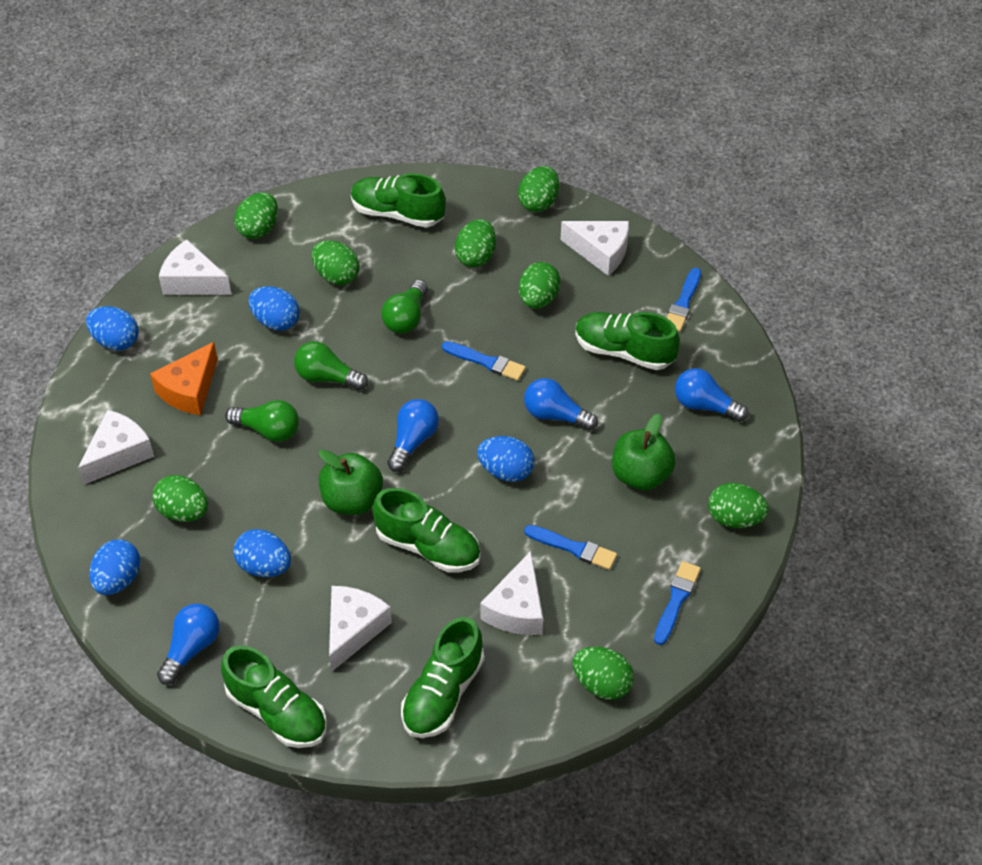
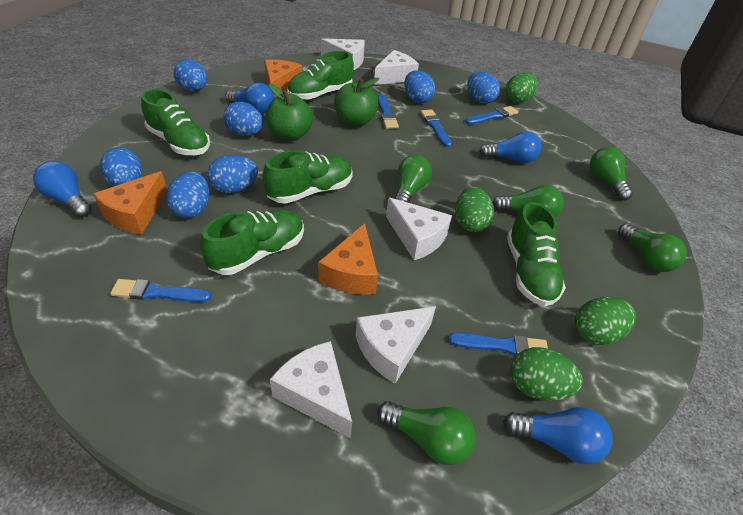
blue brush: [442,341,526,381] [524,525,617,570] [654,561,701,645] [667,268,701,332] = 4 -> [110,279,211,302] [378,94,399,129] [421,109,452,147] [448,333,548,356] [465,106,518,125] = 5
blue egg: [86,306,139,350] [89,539,140,595] [233,529,291,577] [248,286,300,331] [477,436,535,482] = 5 -> [100,147,142,186] [166,172,209,218] [174,59,207,91] [207,155,258,193] [223,102,263,136] [404,70,435,103] [467,72,500,104] = 7
green egg: [152,475,208,522] [234,192,278,239] [312,240,360,285] [455,219,496,267] [518,166,559,212] [519,262,561,309] [573,647,634,700] [708,483,769,528] = 8 -> [455,187,494,232] [505,73,538,103] [511,347,583,401] [575,297,636,345] = 4
green light bulb: [225,400,299,442] [294,341,368,390] [381,280,428,333] = 3 -> [377,401,476,465] [394,155,432,203] [492,185,564,217] [590,147,633,200] [618,223,687,272] = 5
orange cheese: [150,342,218,415] = 1 -> [93,171,167,235] [264,59,302,97] [318,223,378,295] = 3

